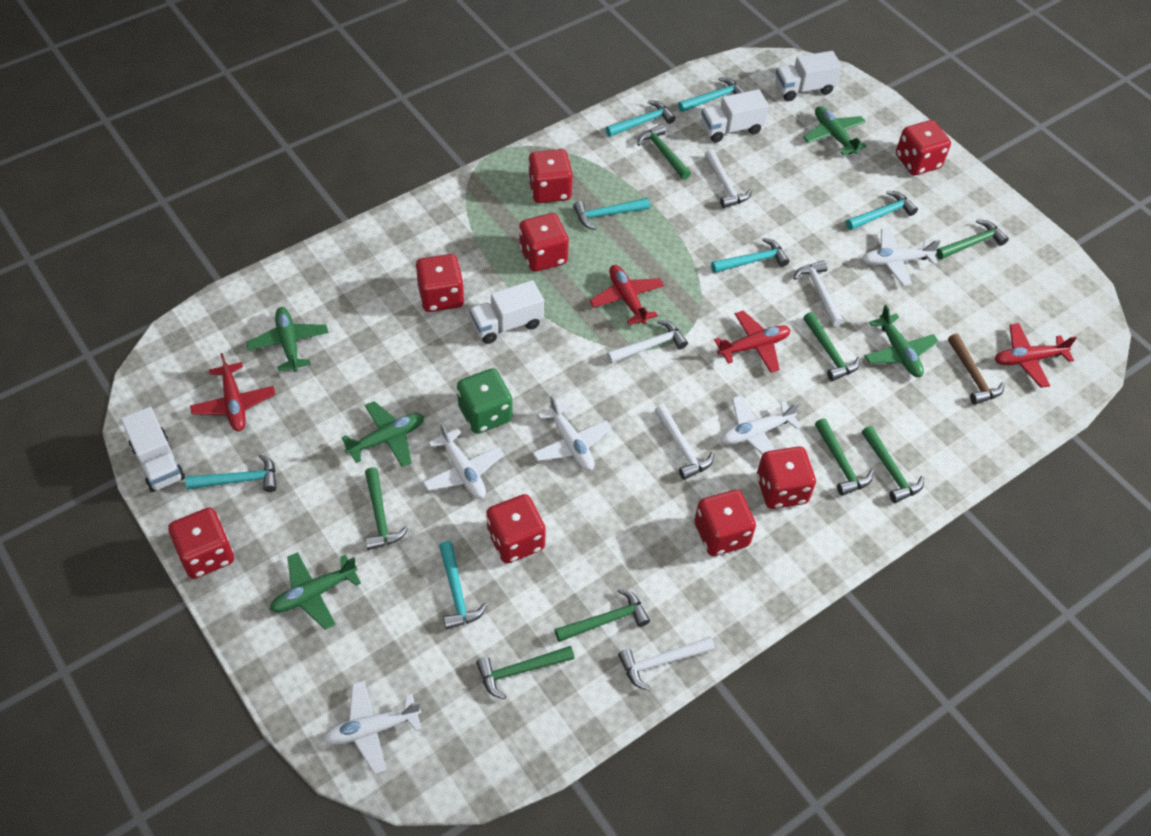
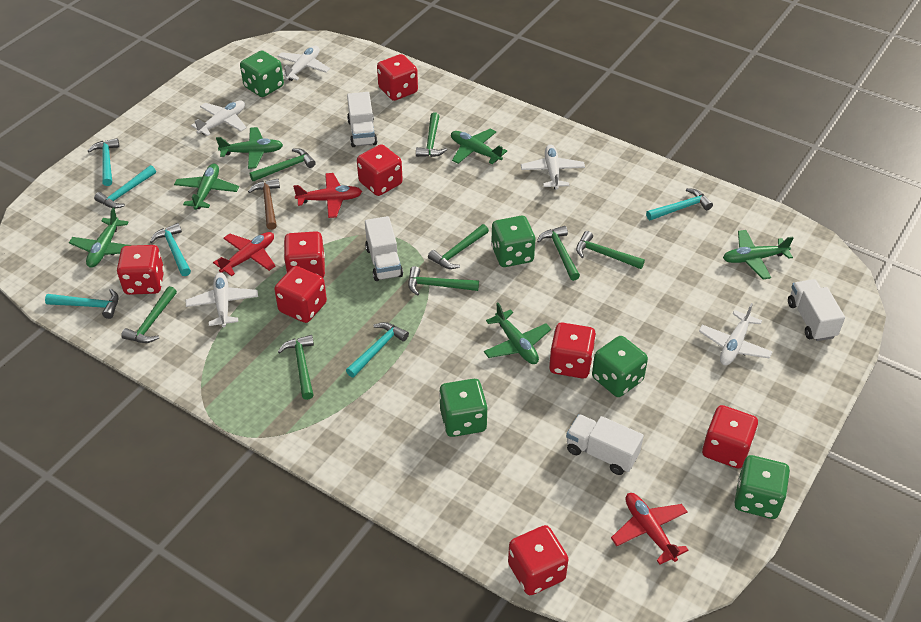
green dice: [457,368,513,434] = 1 -> [240,51,284,97] [439,379,488,437] [491,216,535,267] [592,336,648,397] [734,455,790,519] = 5
green plane: [246,307,329,372] [270,552,361,630] [341,401,424,467] [803,106,867,155] [865,305,939,377] = 5 -> [69,208,133,268] [174,164,239,210] [216,127,283,169] [451,128,507,164] [484,303,551,364] [723,230,794,279] = 6
red plane: [190,353,276,431] [590,265,664,325] [714,311,791,373] [995,323,1077,388] = 4 -> [213,232,276,276] [293,173,362,218] [611,493,689,565] = 3
turquoise hammer: [186,454,277,492] [439,541,487,630] [573,198,650,230] [606,100,676,137] [678,77,745,112] [711,238,789,273] [846,191,918,230] = 7 -> [45,289,119,319] [88,138,120,186] [94,165,156,208] [150,223,191,276] [346,322,409,377] [646,188,713,220] = 6
white hammer: [607,320,688,363] [618,637,715,691] [654,404,714,480] [705,149,752,208] [793,260,844,327] = 5 -> none = 0

